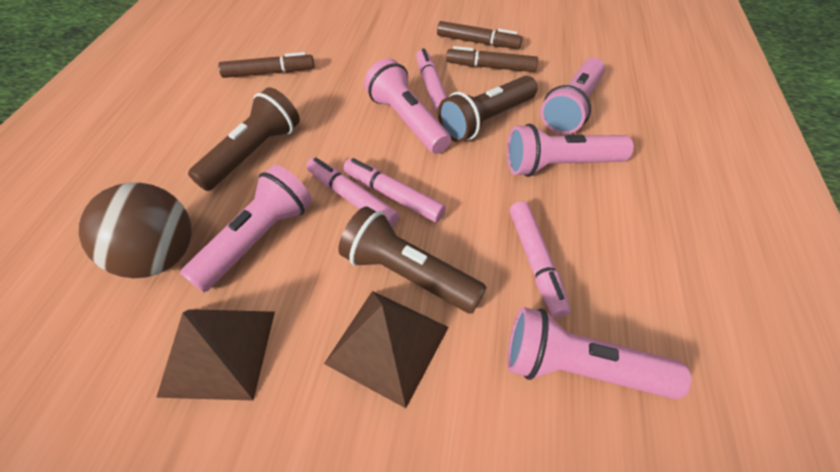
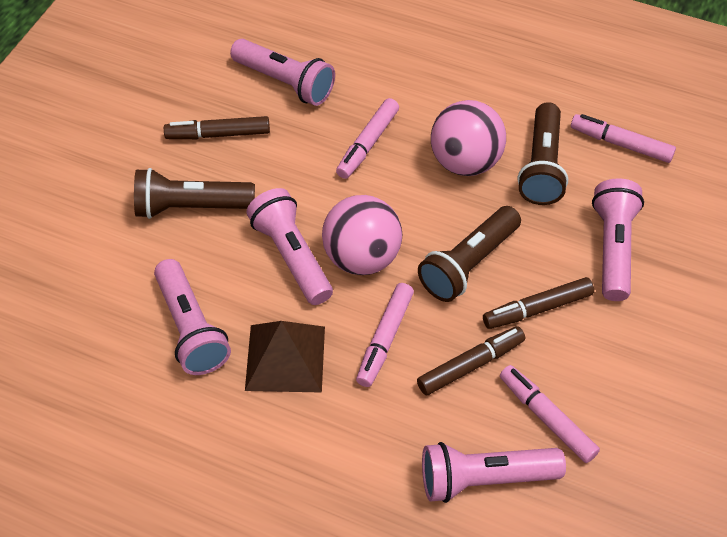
brown ball: [79,183,192,278] = 1 -> none = 0
brown pyramid: [156,309,275,401] [324,291,449,408] = 2 -> [245,321,325,393] = 1
pink ball: none = 0 -> [322,195,402,275] [431,100,506,176] = 2

